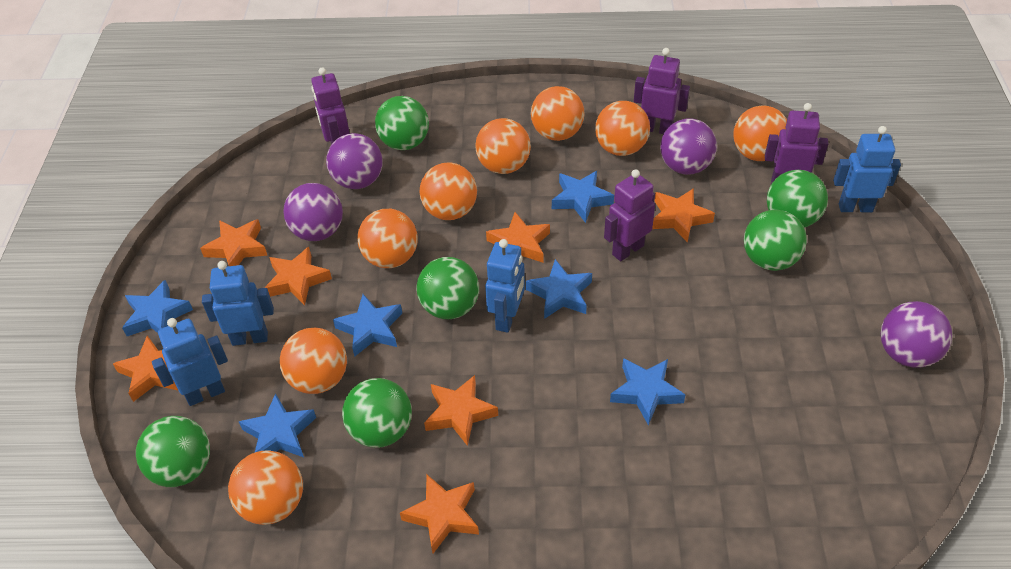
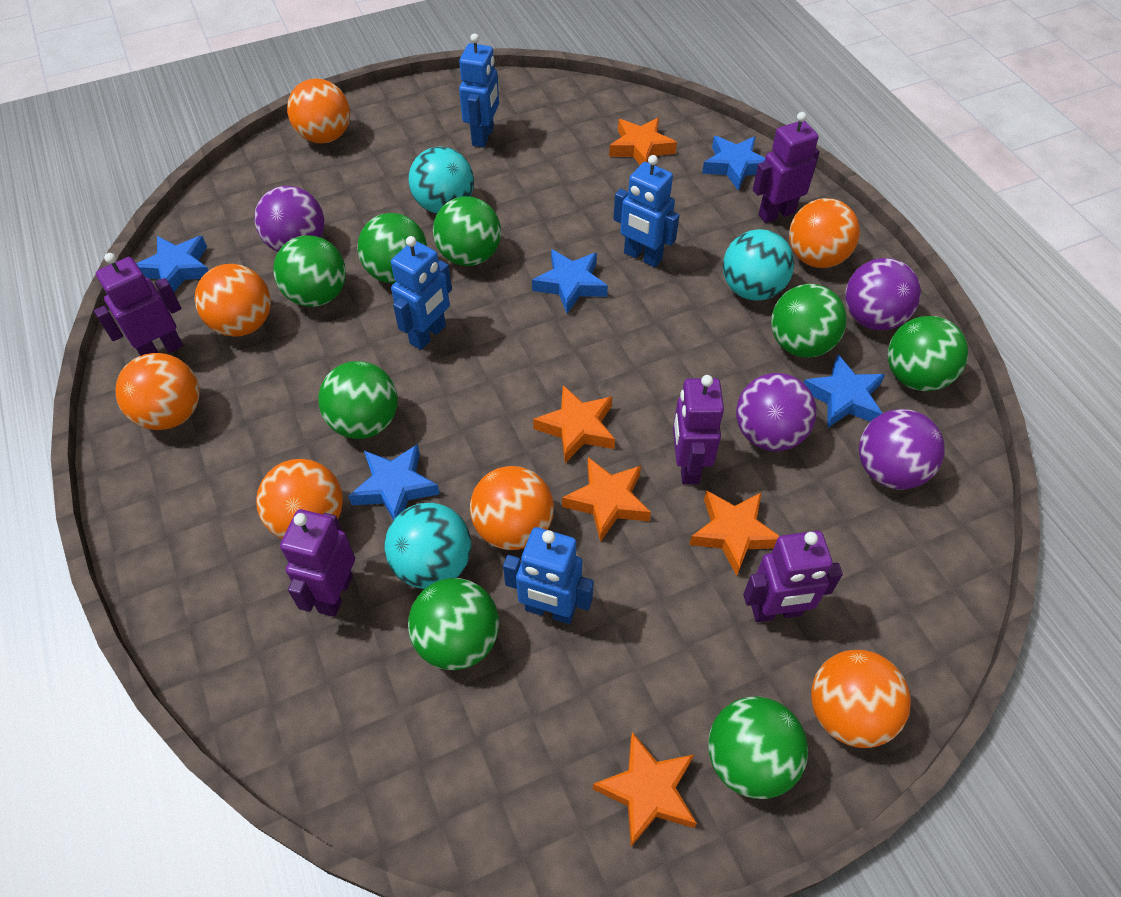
blue star: [122,280,193,336] [239,393,316,457] [333,294,402,357] [526,259,592,319] [552,171,614,223] [610,358,685,425] = 6 -> [136,236,209,292] [348,444,440,520] [532,249,608,314] [702,136,765,190] [804,354,885,427] = 5
green ball: [136,416,210,487] [342,378,412,448] [375,96,429,150] [416,257,479,319] [744,210,807,271] [767,170,828,228] = 6 -> [273,235,346,307] [318,361,398,439] [357,213,427,284] [408,578,499,670] [433,196,501,266] [708,696,808,799] [771,284,847,358] [888,316,968,391] = 8
orange ball: [228,450,303,525] [280,328,347,394] [357,209,418,268] [420,162,477,220] [475,118,531,174] [531,86,585,141] [595,101,650,156] [733,106,787,161] = 8 -> [115,353,200,430] [195,264,271,337] [256,459,343,539] [287,78,350,144] [470,466,554,550] [789,198,860,268] [811,650,911,748] = 7
orange star: [113,336,178,402] [200,219,268,266] [265,247,332,306] [400,475,479,553] [424,375,498,446] [486,212,550,263] [652,188,715,243] = 7 -> [533,385,615,463] [562,457,651,542] [593,732,697,847] [609,118,677,165] [689,490,779,576] = 5
purple robot: [311,67,350,145] [604,169,655,261] [634,48,690,134] [765,103,829,184] = 4 -> [94,253,183,356] [280,509,355,617] [673,375,724,485] [743,531,843,622] [753,112,820,223] = 5
turquoise ball: none = 0 -> [384,503,471,589] [409,147,474,214] [723,229,794,301] = 3

